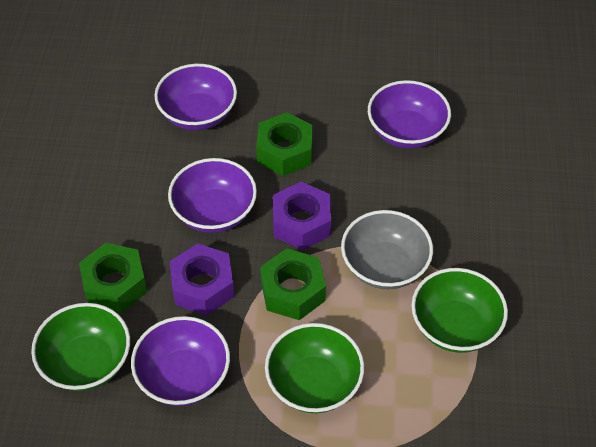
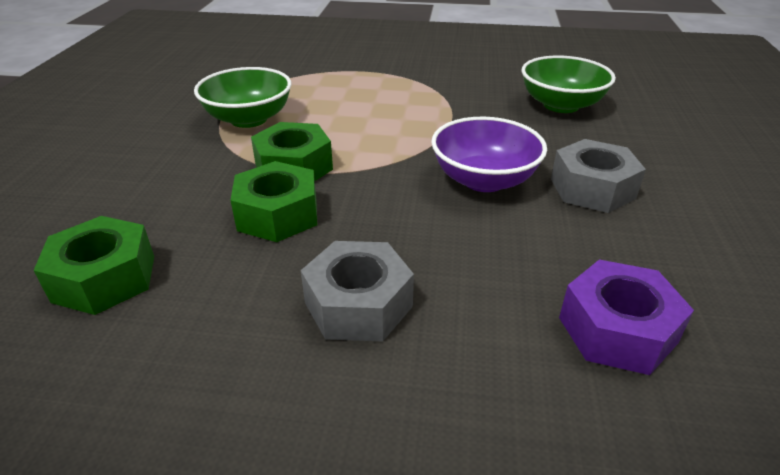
green bowl: [31,303,130,391] [265,323,364,413] [411,268,508,353] = 3 -> [194,67,291,128] [522,56,616,113] = 2
grey bowl: [341,210,433,289] = 1 -> none = 0
grey nut: none = 0 -> [301,241,414,341] [551,139,646,213] = 2
purple bowl: [131,316,230,406] [154,64,237,130] [168,158,257,233] [368,80,451,149] = 4 -> [431,117,547,192] = 1
purple nut: [170,243,234,315] [273,182,331,250] = 2 -> [559,259,694,375] = 1

